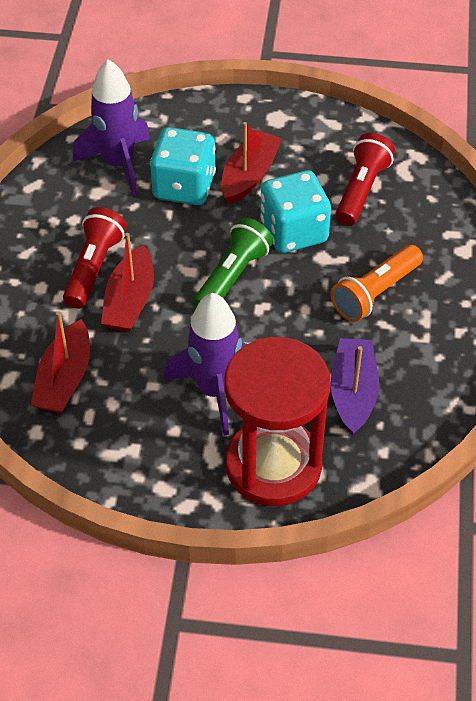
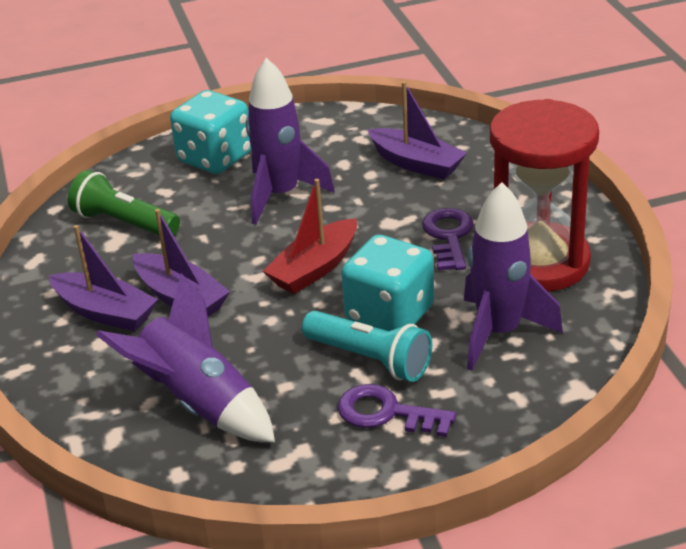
orange flashlight: [330,245,423,322] = 1 -> none = 0
purple boat: [330,338,379,435] = 1 -> [48,225,158,331] [133,209,230,317] [367,81,467,180] = 3
purple key: none = 0 -> [338,384,456,437] [422,208,474,271] = 2
purple rocket: [73,59,150,196] [163,293,246,436] = 2 -> [96,273,275,442] [246,58,335,225] [464,182,563,370] = 3
red boat: [31,312,90,413] [101,233,154,332] [221,122,282,205] = 3 -> [263,179,357,294] = 1
red flashlight: [63,207,126,309] [335,133,395,226] = 2 -> none = 0
turquoise flashlight: none = 0 -> [302,311,432,382] = 1

